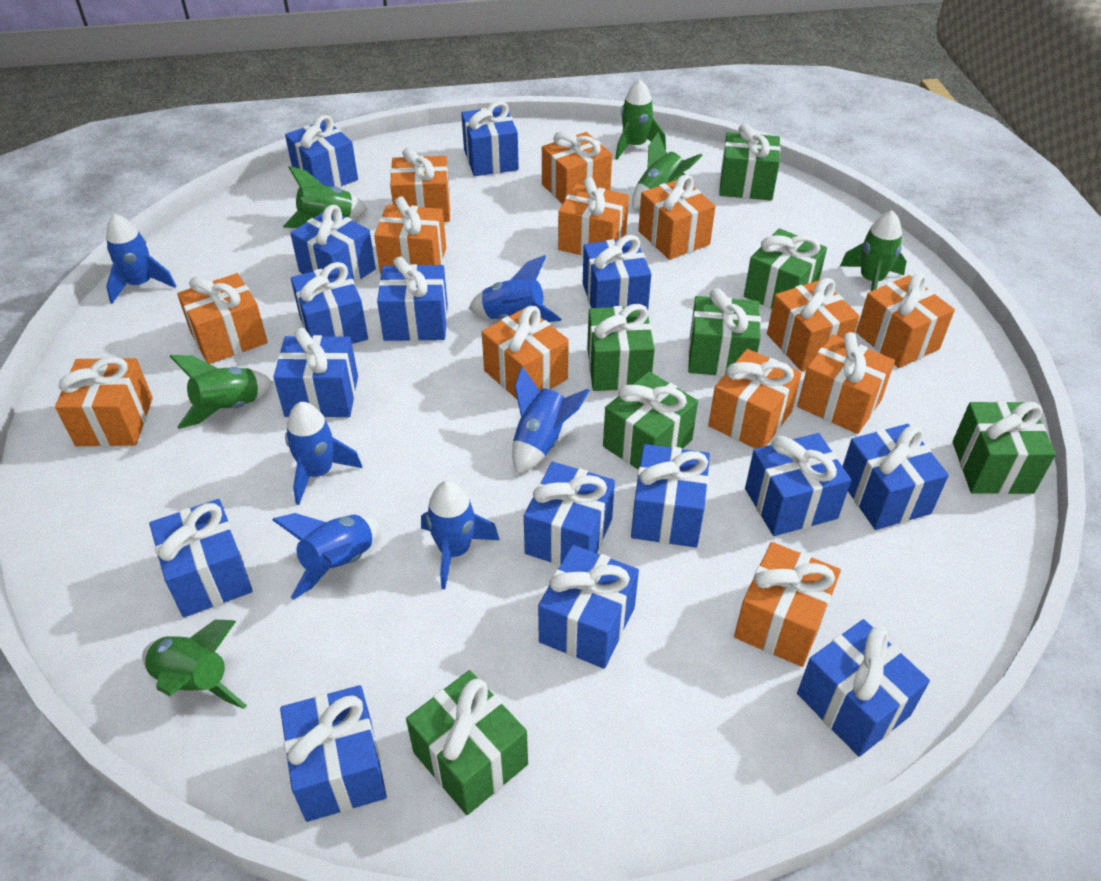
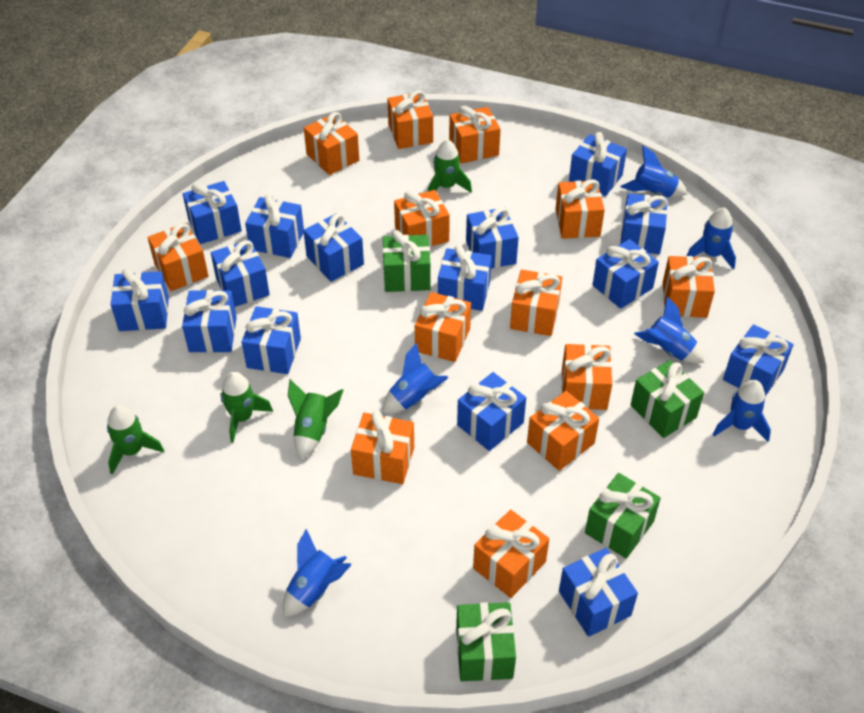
green gift: [406,670,528,815] [587,304,655,391] [603,372,698,470] [688,289,761,376] [719,124,781,200] [744,229,827,309] [953,401,1056,494] = 7 -> [383,230,431,292] [456,602,516,681] [585,473,661,559] [631,360,704,438] = 4
green rocket: [142,620,247,709] [169,355,273,429] [283,166,368,228] [615,79,666,160] [632,133,703,209] [840,210,907,291] = 6 -> [107,405,165,475] [220,372,273,443] [288,379,344,459] [428,139,472,193] = 4

